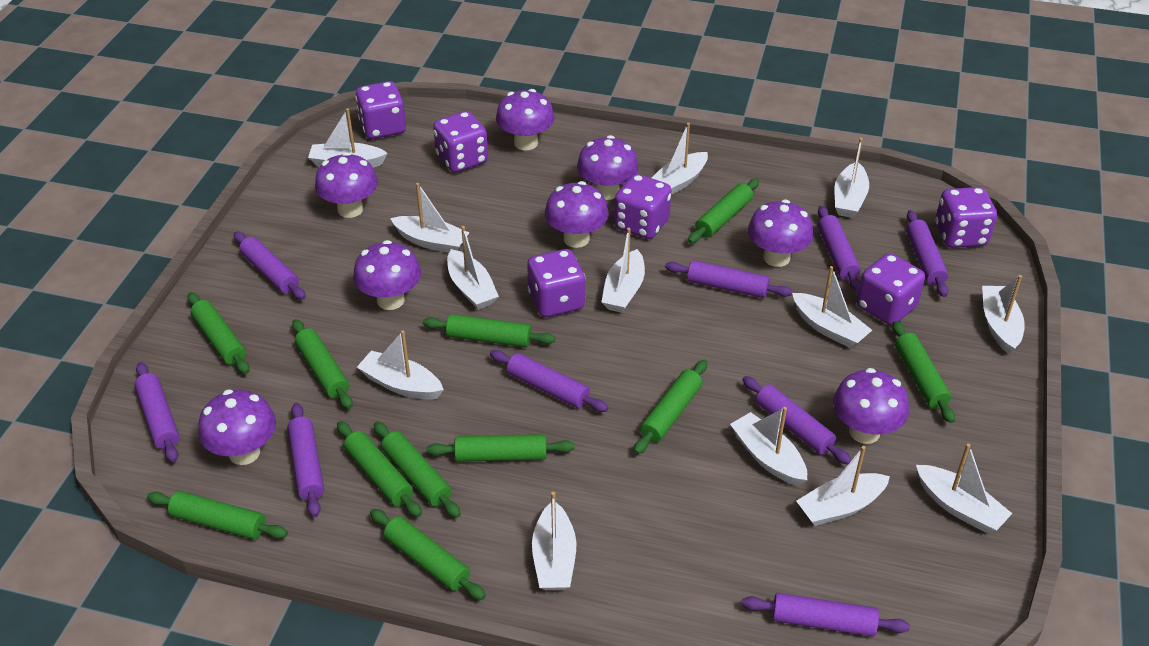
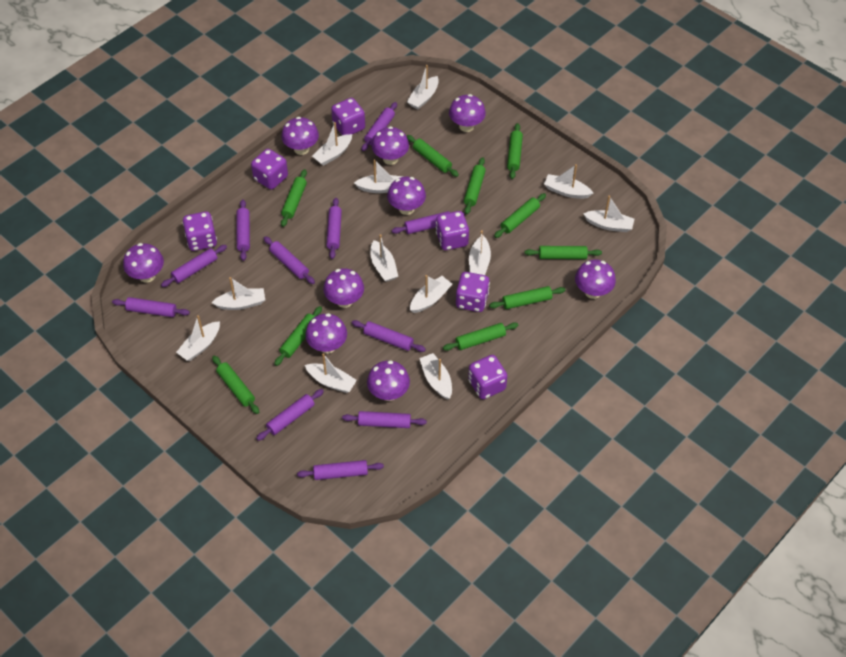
green rolling pin: [147,491,288,539] [188,292,250,374] [292,319,353,409] [337,421,422,517] [370,509,486,600] [374,422,461,518] [423,314,555,347] [427,434,575,462] [634,360,707,454] [688,178,759,243] [892,321,955,423] = 11 -> [212,356,259,414] [274,306,322,366] [281,169,307,227] [407,135,459,177] [443,322,518,351] [464,157,486,214] [489,286,565,309] [494,193,546,238] [507,123,523,179] [524,246,602,259] = 10
purple mushroom: [198,389,276,465] [315,152,378,218] [353,240,421,310] [496,89,555,150] [545,181,609,248] [577,135,639,200] [748,200,814,267] [833,368,909,444] = 8 -> [123,243,164,283] [281,117,319,155] [305,313,347,354] [323,268,364,308] [367,360,410,401] [372,126,409,165] [387,177,426,215] [449,94,486,132] [575,260,616,299] = 9
purple rolling pin: [134,362,179,462] [234,231,306,300] [287,403,324,517] [490,350,609,412] [665,260,793,298] [742,376,852,465] [742,593,910,636] [818,206,861,291] [906,210,948,297] = 9 -> [112,297,190,317] [161,245,227,287] [237,200,250,261] [256,389,324,441] [264,236,315,284] [297,460,384,480] [326,198,342,259] [342,411,427,428] [352,320,426,352] [362,102,397,151] [392,211,465,234] = 11
white boat: [308,108,388,167] [357,330,444,400] [390,183,469,253] [447,226,499,310] [532,492,576,590] [601,228,645,313] [652,123,708,195] [730,407,807,486] [792,266,872,348] [796,446,890,526] [834,138,869,218] [916,444,1012,533] [982,275,1025,354] = 13 -> [176,315,220,361] [212,277,265,310] [305,353,357,393] [312,122,352,166] [354,159,403,193] [371,234,398,282] [407,65,439,109] [410,275,452,313] [419,353,452,400] [469,230,491,275] [544,164,593,199] [583,196,634,232] = 12

